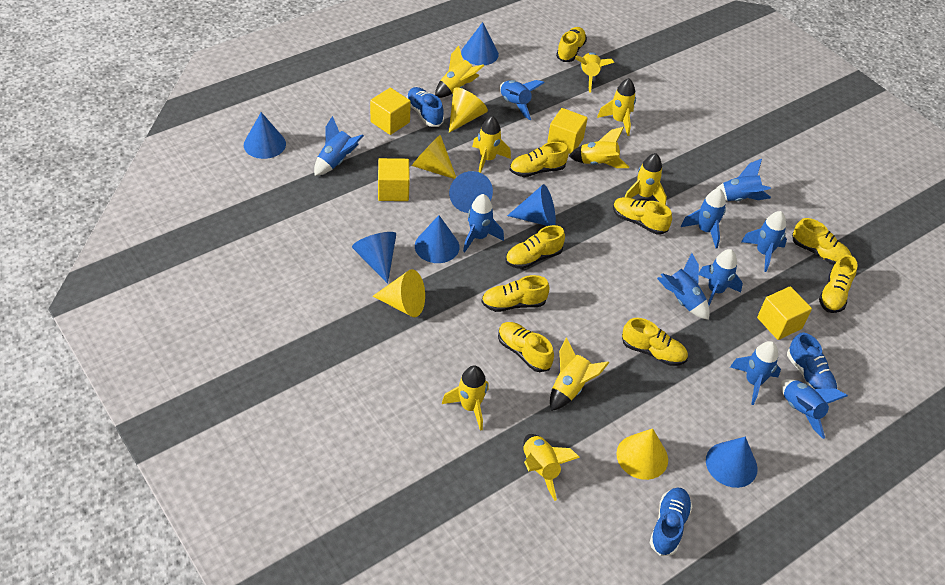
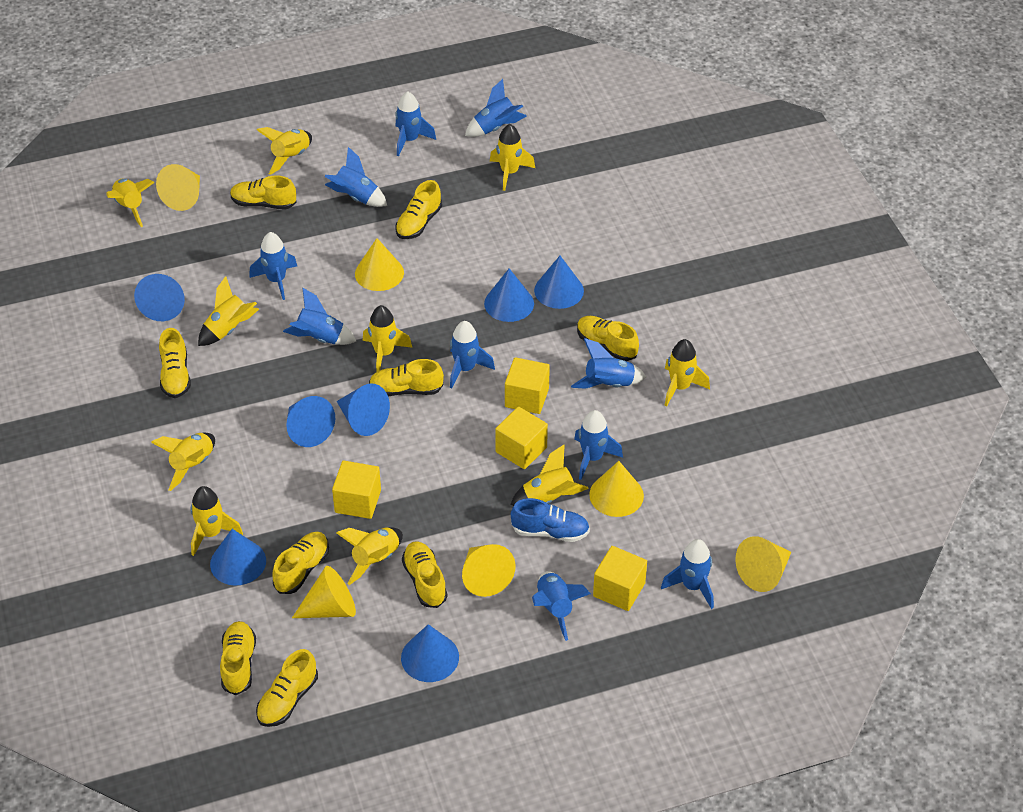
blue shoe: [406,87,444,127] [650,487,692,556] [787,332,838,389] = 3 -> [511,498,590,542] = 1
yellow cone: [373,269,425,317] [412,135,456,179] [449,87,488,133] [616,428,668,480] = 4 -> [156,164,200,211] [292,566,356,618] [355,238,404,291] [462,544,516,597] [589,461,644,517] [735,536,791,592] = 6
yellow rocket: [435,45,485,98] [442,365,489,431] [472,116,511,173] [523,434,580,501] [550,337,609,411] [569,127,629,168] [575,52,614,93] [597,78,636,136] [625,153,667,205] = 9 -> [106,178,154,227] [151,433,215,491] [190,486,243,556] [198,276,259,346] [257,127,312,175] [336,527,403,585] [363,305,412,372] [490,124,535,191] [510,444,589,506] [664,339,710,407] = 10

